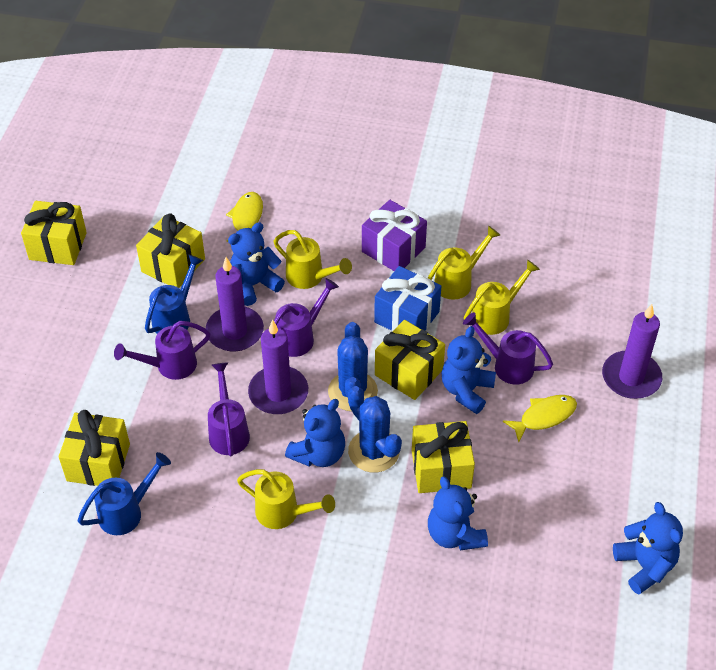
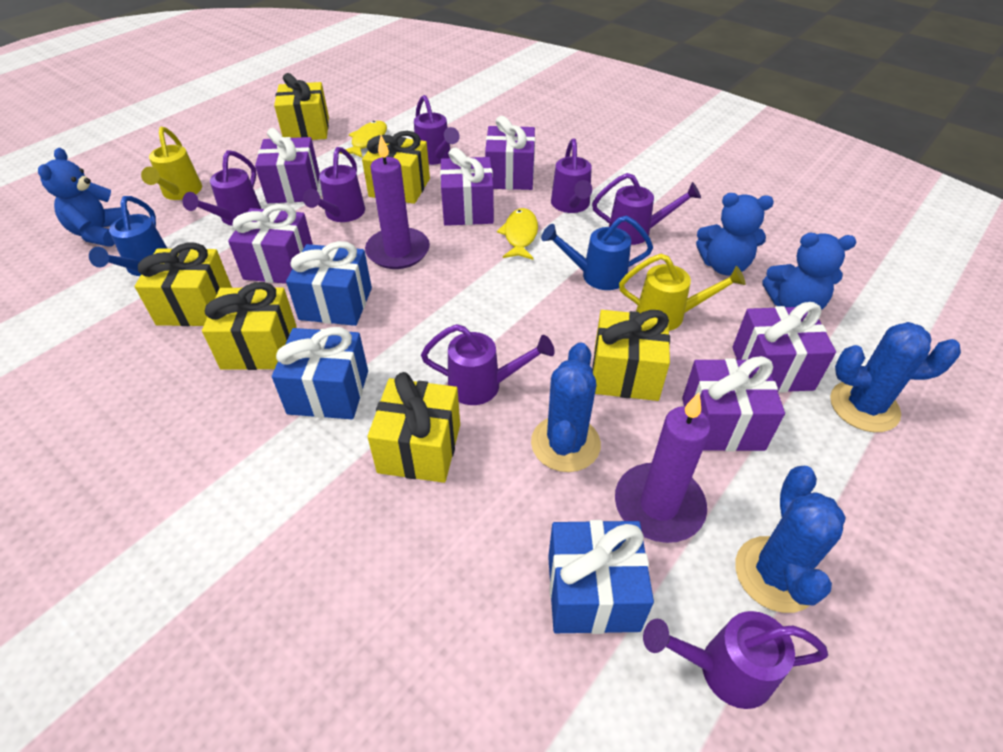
blue cactus: [328,322,378,411] [348,386,402,473] = 2 -> [531,342,601,472] [735,466,846,613] [830,322,961,432] = 3
blue gift: [374,266,441,331] = 1 -> [272,327,368,419] [286,241,372,326] [548,520,654,634] = 3
blue teddy bear: [228,222,285,306] [285,399,345,467] [428,476,488,550] [442,326,496,414] [613,502,683,594] = 5 -> [38,148,130,246] [696,193,774,275] [762,233,856,310] = 3
purple candle: [206,257,264,351] [248,320,308,414] [602,304,662,399] = 3 -> [365,135,430,269] [615,393,711,543] = 2
purple gift: [362,200,427,271] = 1 -> [228,204,313,284] [255,128,320,203] [440,148,494,226] [485,116,535,190] [682,356,785,451] [732,302,836,393] = 6
purple watering can: [114,321,210,380] [208,362,250,456] [274,278,339,357] [463,312,553,385] = 4 -> [183,150,261,226] [303,147,365,222] [414,95,460,165] [421,324,555,405] [551,138,592,213] [592,173,701,245] [643,611,828,709] = 7
yellow gift: [21,201,87,265] [58,410,130,486] [136,214,205,288] [375,320,445,400] [412,421,475,493] = 5 -> [135,243,232,326] [202,282,297,370] [274,73,329,140] [362,131,430,204] [367,372,460,483] [592,310,670,401] = 6
yellow watering can: [237,469,335,529] [273,230,352,289] [428,226,500,300] [464,259,540,335] = 4 -> [141,127,202,200] [619,254,745,331] = 2

